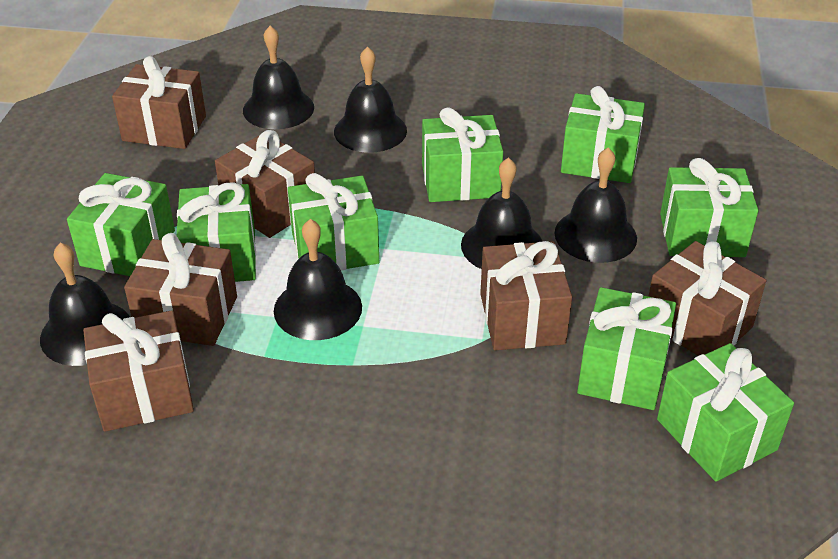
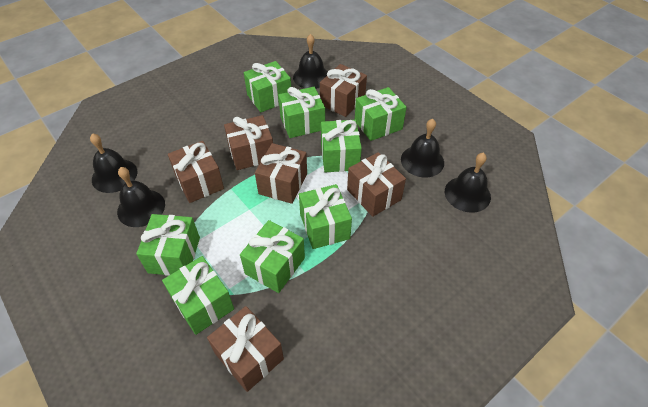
black bell: [40,243,130,366] [243,26,314,129] [274,219,362,340] [334,46,407,153] [461,157,542,269] [554,147,637,263] = 6 -> [90,133,137,193] [117,167,165,227] [293,34,328,89] [401,119,444,177] [445,153,491,213] = 5

